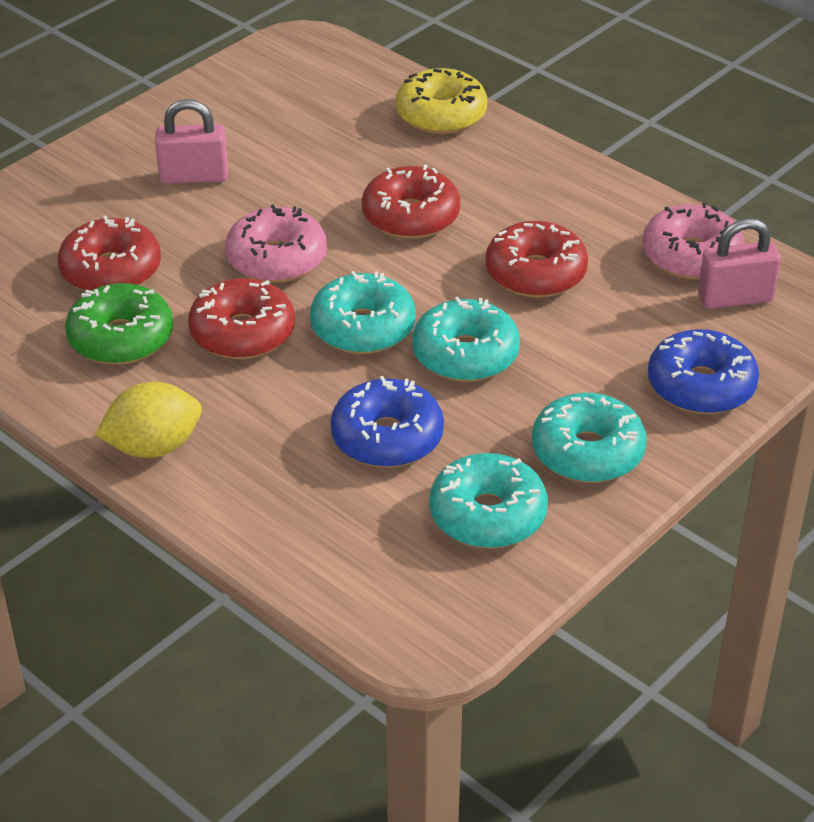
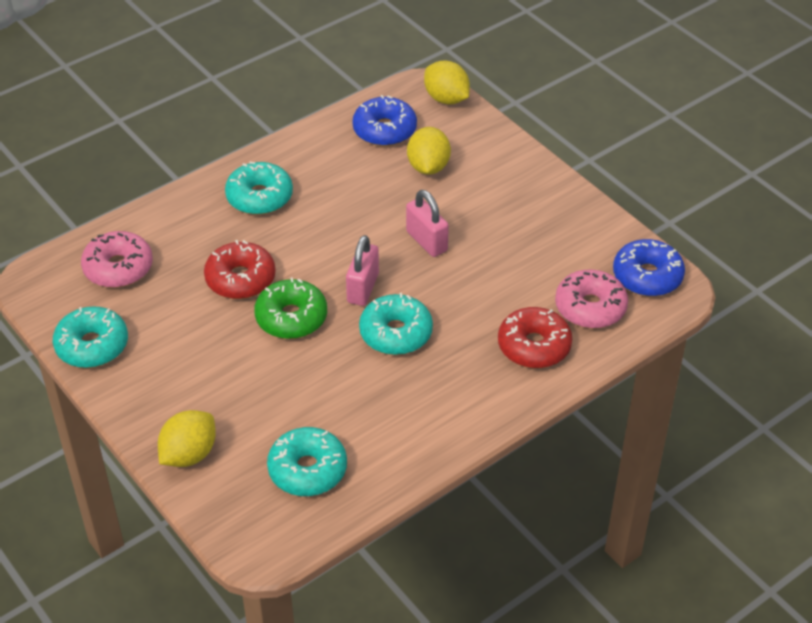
red donut: [58,216,161,291] [188,278,295,359] [362,164,460,239] [485,221,588,298] = 4 -> [204,240,276,299] [498,307,572,368] = 2
yellow donut: [396,68,487,134] = 1 -> none = 0
yellow lemon: [95,382,202,458] = 1 -> [158,410,216,467] [407,127,451,175] [424,61,470,104] = 3

